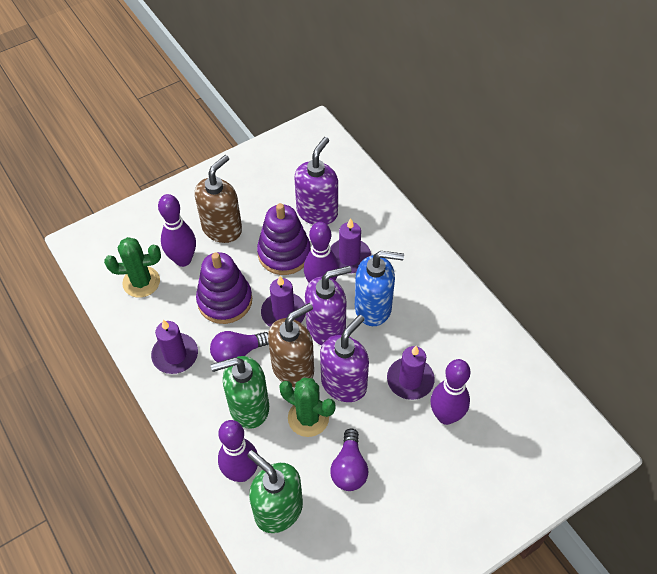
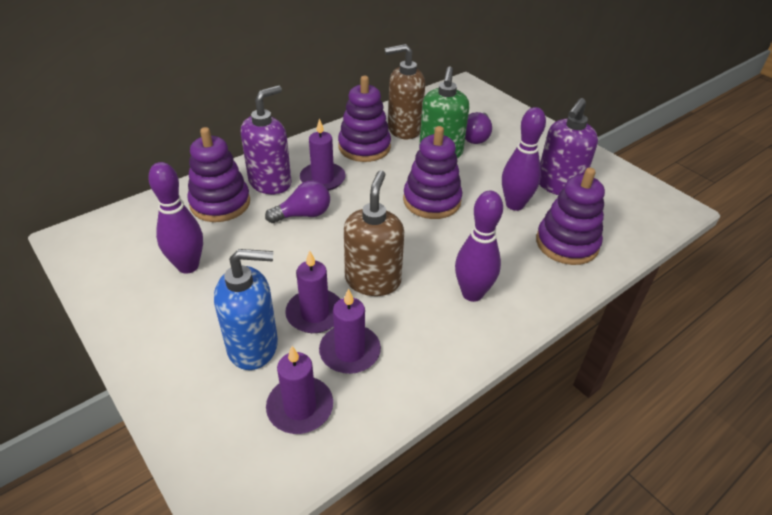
green cactus: [104,237,161,298] [279,377,335,437] = 2 -> none = 0
green soap dispenser: [211,356,269,429] [247,450,303,533] = 2 -> [419,66,469,158] = 1
purple bowling pin: [158,194,196,267] [218,420,258,482] [304,222,339,283] [430,359,470,425] = 4 -> [148,162,203,274] [455,191,503,302] [502,107,546,211] = 3
purple soap dispenser: [294,137,338,225] [305,266,351,345] [320,315,369,402] = 3 -> [241,85,292,194] [539,98,598,195] = 2
purple stacking toy: [196,252,252,324] [257,203,311,275] = 2 -> [187,127,250,222] [338,76,391,162] [403,126,462,219] [536,168,605,265] = 4

